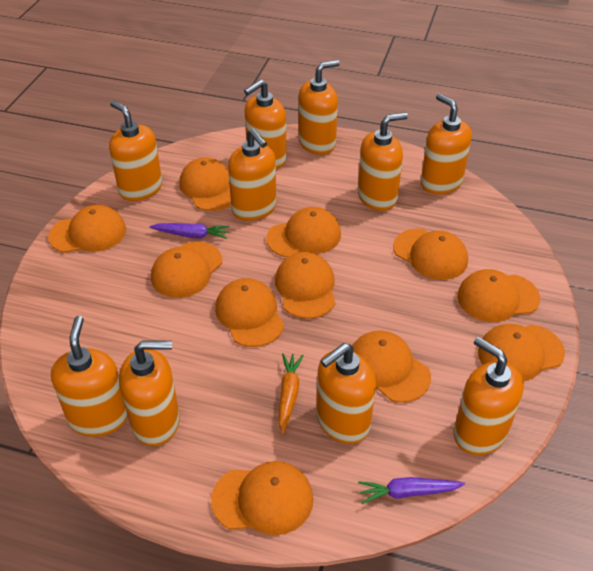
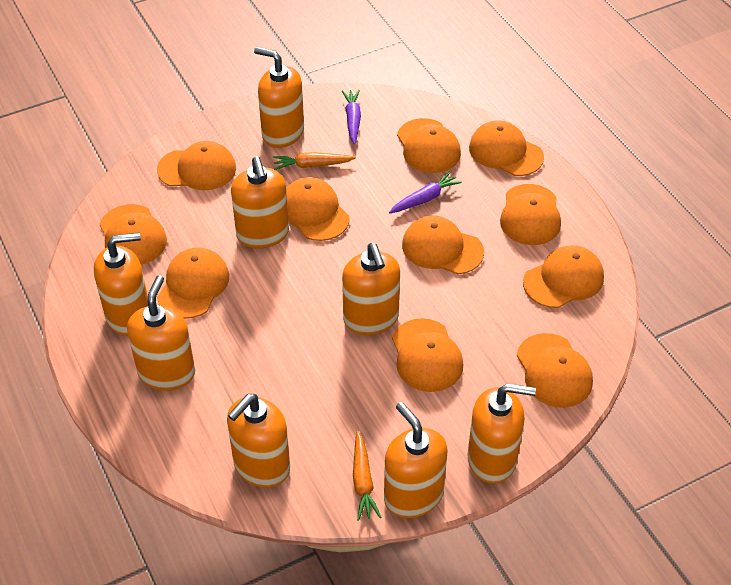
orange carrot: [279,353,304,434] = 1 -> [273,152,356,170] [353,431,381,521] = 2
orange soap dispenser: [51,316,128,437] [109,100,162,201] [119,341,180,446] [228,128,277,221] [244,79,287,169] [298,60,340,155] [316,343,376,444] [358,112,408,211] [421,94,472,195] [454,337,524,455] = 10 -> [94,232,148,336] [127,275,195,391] [227,394,290,488] [231,157,289,249] [254,47,304,148] [342,243,400,335] [384,402,448,518] [467,383,536,484] = 8

